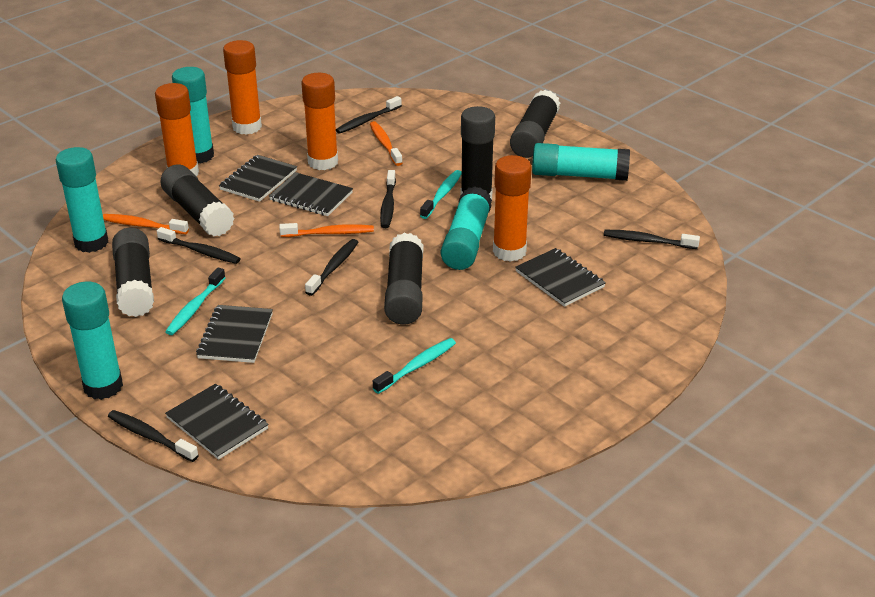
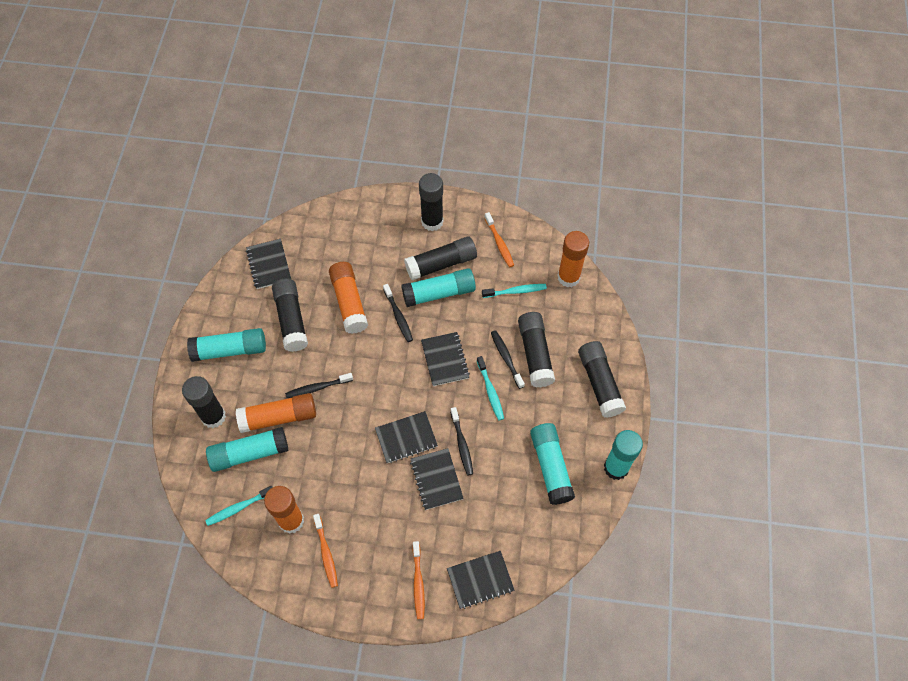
black glue stick: [112,228,154,317] [160,164,235,236] [384,233,424,324] [461,106,495,199] [510,90,560,158] = 5 -> [182,376,226,428] [272,278,308,352] [404,236,477,281] [419,173,443,231] [518,312,555,387] [578,341,626,418] = 6
black toothbrush: [108,410,199,462] [157,227,241,264] [305,239,358,296] [336,96,402,134] [380,170,396,228] [604,230,700,249] = 6 -> [285,373,353,398] [383,284,413,342] [450,407,473,476] [491,330,525,389] = 4

